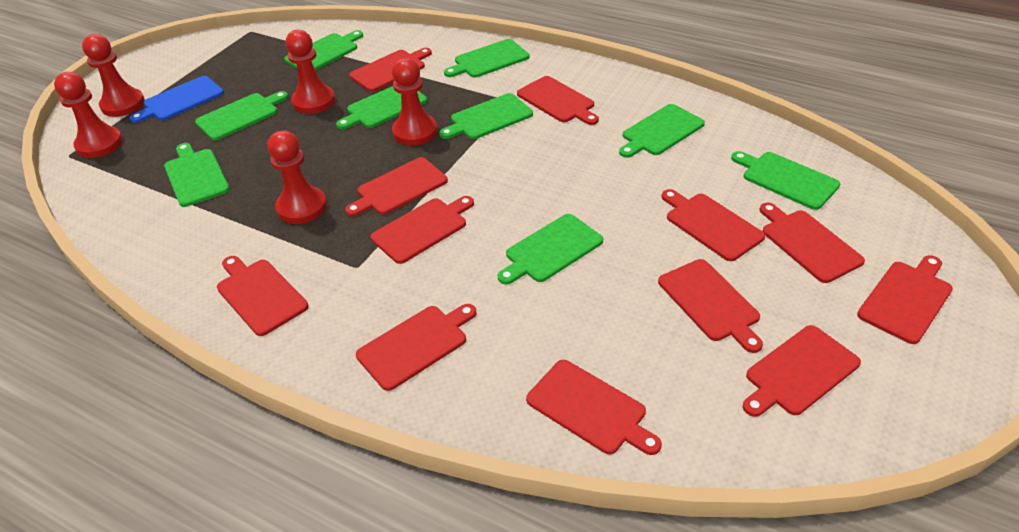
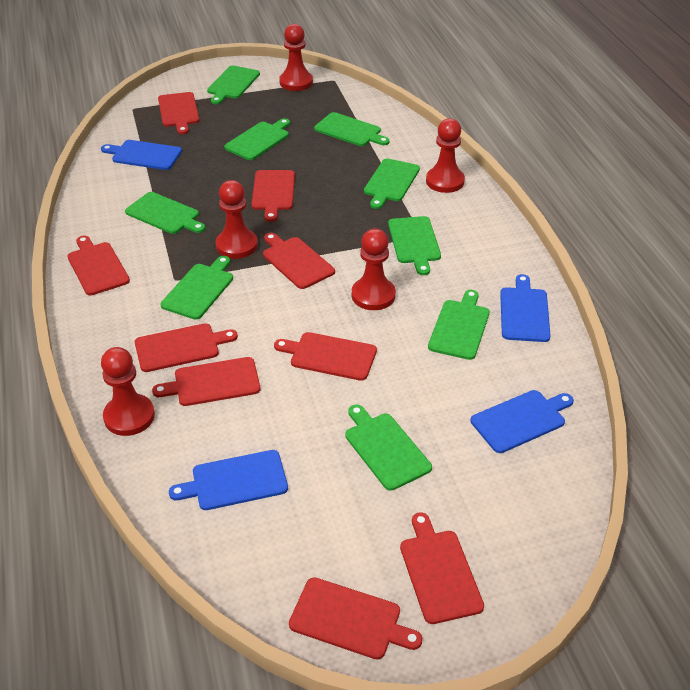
blue cutting board: [130,76,224,123] = 1 -> [101,140,182,170] [169,450,288,510] [471,390,574,453] [500,274,551,342] = 4
red cutting board: [217,256,309,336] [345,157,448,216] [349,48,432,92] [356,304,477,391] [371,196,474,264] [517,76,599,125] [526,360,662,455] [658,259,763,353] [661,189,765,261] [743,325,861,417] [759,203,865,283] [857,255,953,344] = 12 -> [68,236,130,295] [135,323,238,372] [152,357,260,406] [158,92,200,134] [251,170,295,222] [263,233,335,289] [274,332,377,381] [289,577,422,660] [400,513,484,624] = 9

